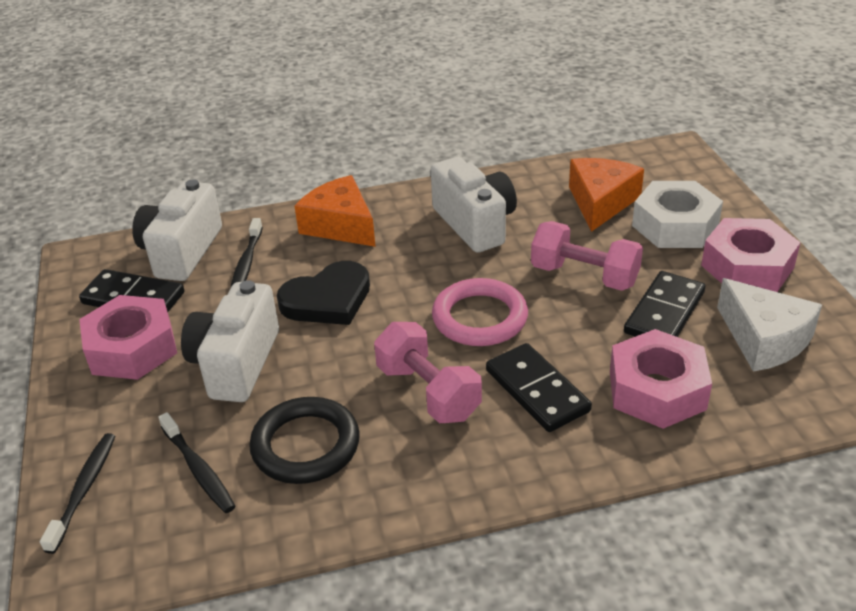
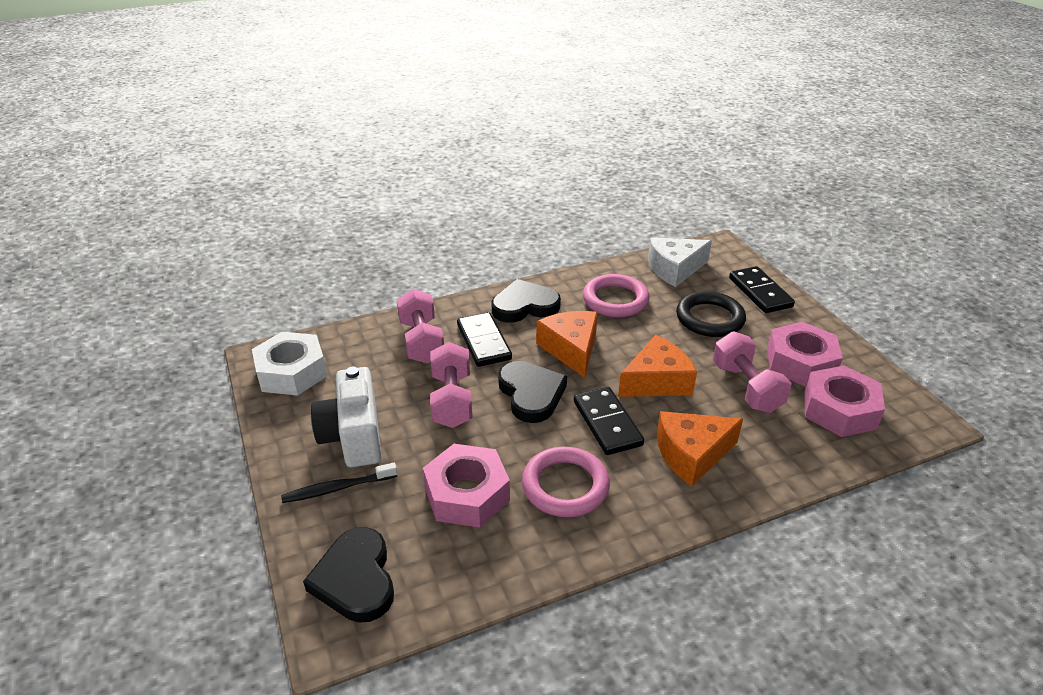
black heart: [277,261,370,325] = 1 -> [303,527,394,623] [491,279,561,323] [498,361,567,423] = 3
black toothbrush: [40,433,116,554] [158,412,235,513] [230,218,263,289] = 3 -> [281,463,397,503] = 1
orange cheese: [294,175,376,247] [569,158,644,232] = 2 -> [536,311,598,378] [618,335,697,397] [657,411,743,486] = 3
pink dumbbell: [374,322,482,423] [531,221,643,291] = 2 -> [397,289,444,364] [430,342,472,428] [713,331,791,413] = 3
pink ring: [432,278,528,346] = 1 -> [522,447,610,517] [583,274,649,317] = 2
white camera: [132,179,222,281] [181,280,279,402] [431,157,517,253] = 3 -> [311,367,382,467] = 1

